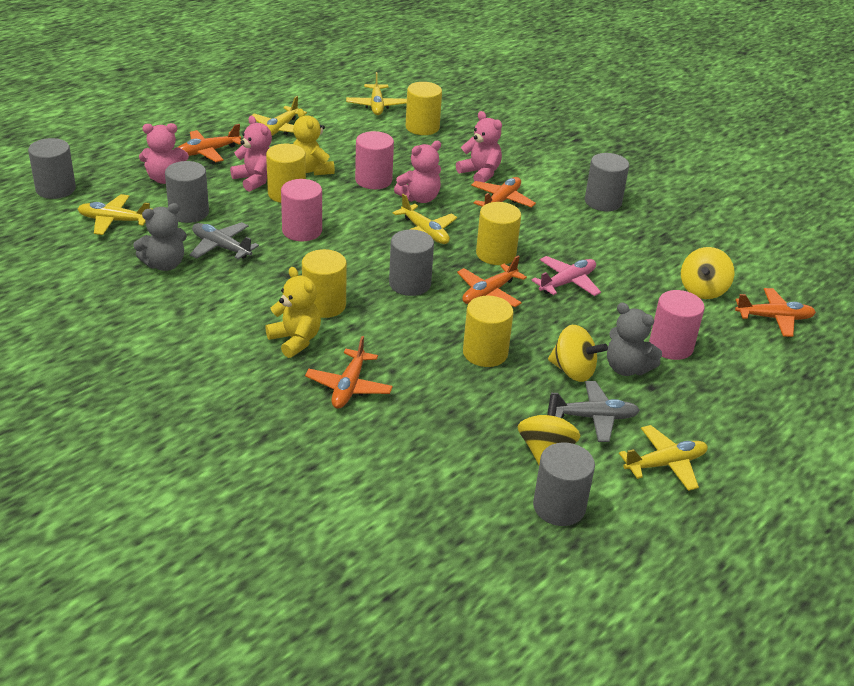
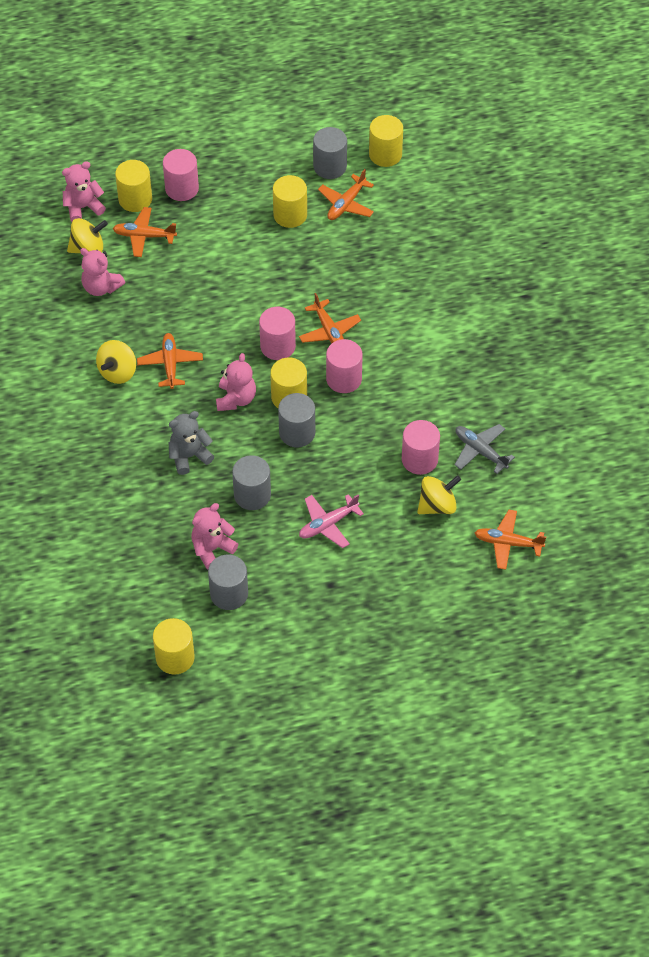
grey cylinder: [28,138,76,199] [165,161,209,223] [389,230,434,296] [533,442,595,526] [585,153,629,211] = 5 -> [208,554,248,610] [232,455,271,510] [278,393,315,447] [313,127,347,179] = 4
grey plane: [190,222,259,259] [551,381,640,442] = 2 -> [454,424,515,474] = 1
grey teddy bear: [133,203,187,271] [607,302,662,376] = 2 -> [168,411,214,475] = 1
pink cylinder: [281,179,322,241] [355,131,394,189] [649,290,705,360] = 3 -> [163,149,199,201] [259,307,296,360] [326,339,363,393] [402,420,440,475] = 4
yellow plane: [78,194,152,235] [251,96,307,136] [346,72,407,115] [392,194,457,244] [619,425,708,491] = 5 -> none = 0
yellow teddy bear: [265,267,321,358] [293,108,335,175] = 2 -> none = 0

